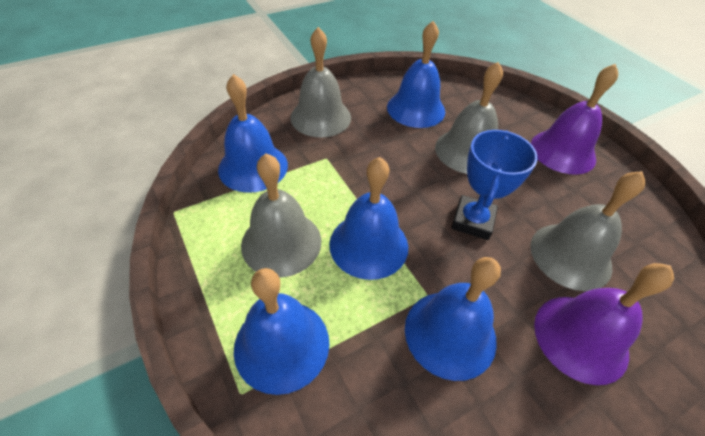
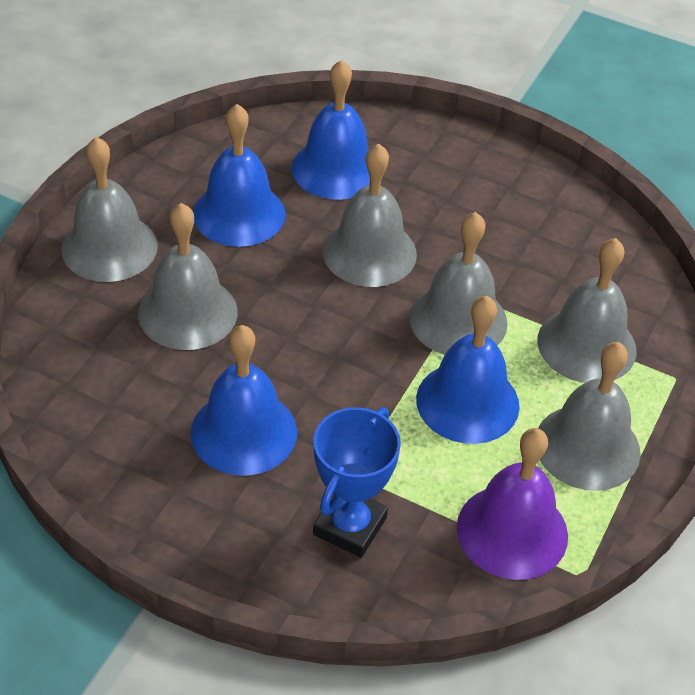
blue bell: [218,74,288,193] [234,268,329,395] [329,157,408,280] [387,21,445,128] [405,257,501,381] = 5 -> [190,325,297,476] [193,104,286,247] [292,60,370,200] [416,296,520,444] = 4
grey bell: [241,153,321,277] [290,27,351,137] [435,62,503,174] [530,171,645,291] = 4 -> [61,137,158,282] [138,203,238,350] [323,143,417,287] [409,212,508,355] [538,238,637,383] [538,342,641,491] = 6
purple bell: [531,64,618,175] [534,263,674,385] = 2 -> [457,428,568,580] = 1

